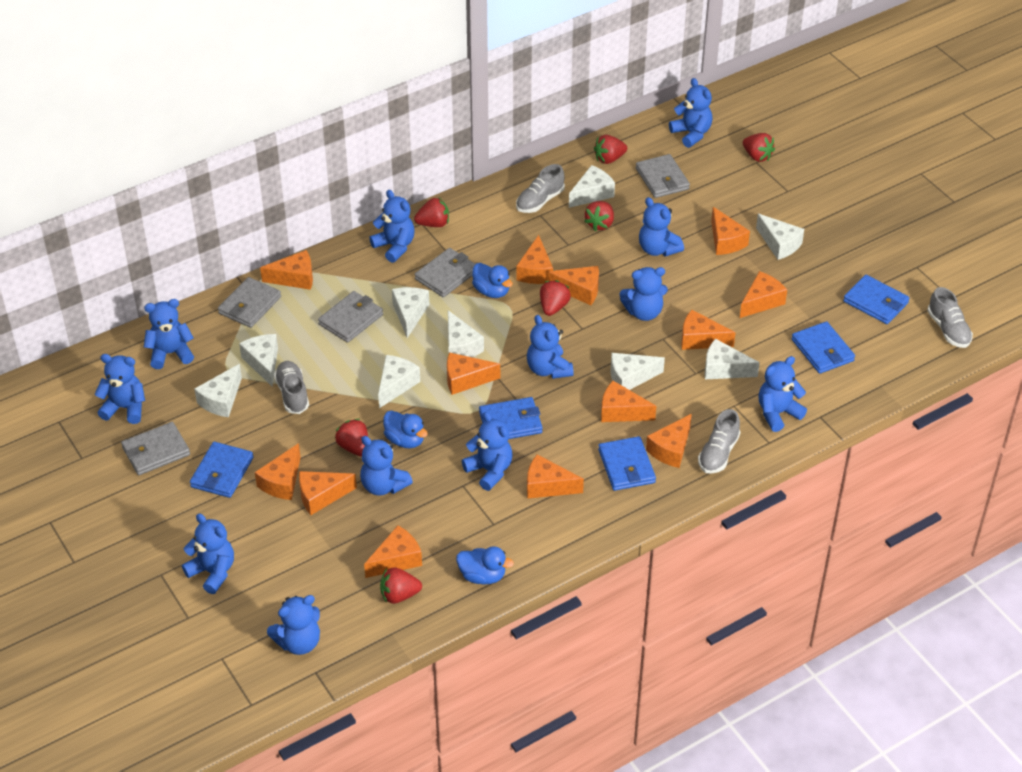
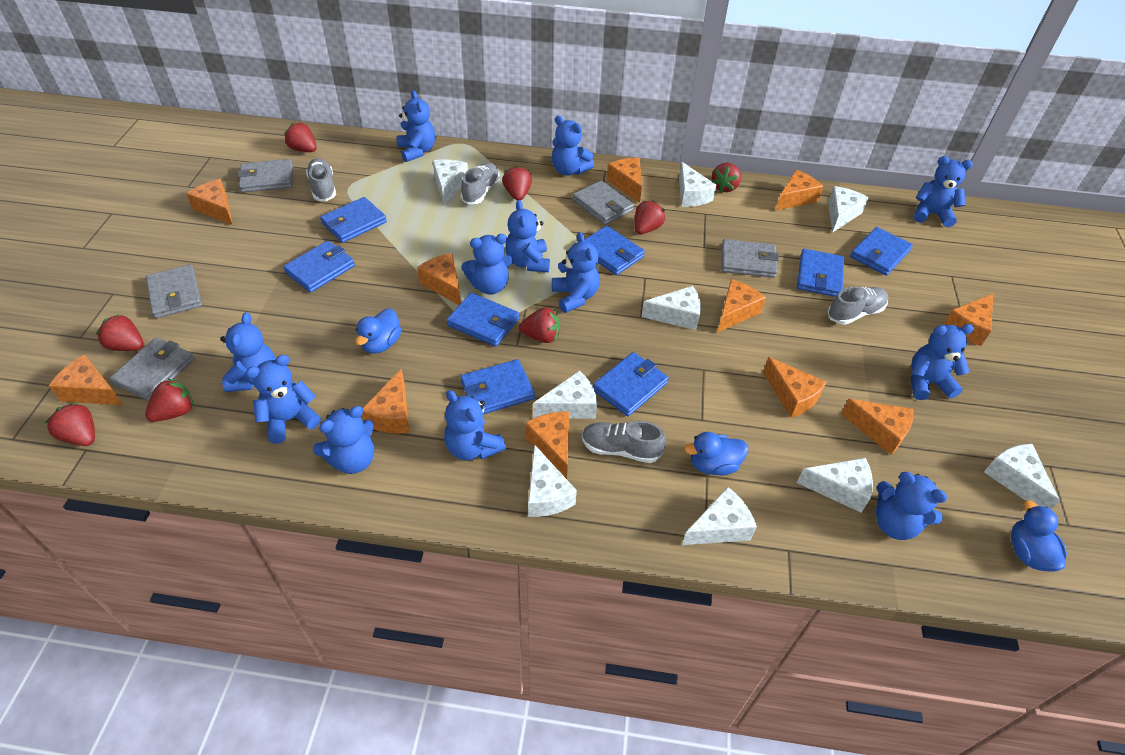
blue wallet: [190,442,254,498] [479,397,543,439] [598,436,656,491] [791,321,855,374] [843,275,909,324] = 5 -> [283,241,355,293] [320,197,387,243] [447,293,519,347] [460,359,535,414] [584,226,645,275] [593,352,669,416] [797,249,844,297] [850,227,913,276] = 8
orange cheese: [255,443,301,500] [260,250,313,290] [299,471,357,515] [364,525,422,578] [447,352,500,395] [516,235,553,284] [527,454,584,499] [548,266,599,305] [601,381,656,422] [646,414,692,468] [681,310,736,350] [711,207,750,255] [740,271,787,318] = 13 -> [49,354,123,405] [186,179,233,225] [362,369,409,434] [417,253,461,305] [525,411,570,479] [607,158,642,203] [717,279,766,333] [763,357,826,418] [775,170,823,211] [841,399,913,455] [943,294,993,346] = 11
red strawberry: [335,419,368,457] [380,567,422,604] [414,198,449,227] [540,280,571,316] [584,201,614,231] [594,135,627,164] [743,133,775,162] = 7 -> [45,402,95,446] [96,314,144,351] [145,378,194,422] [284,123,317,152] [502,166,532,201] [519,308,560,343] [635,200,665,234] [712,163,741,192] = 8

